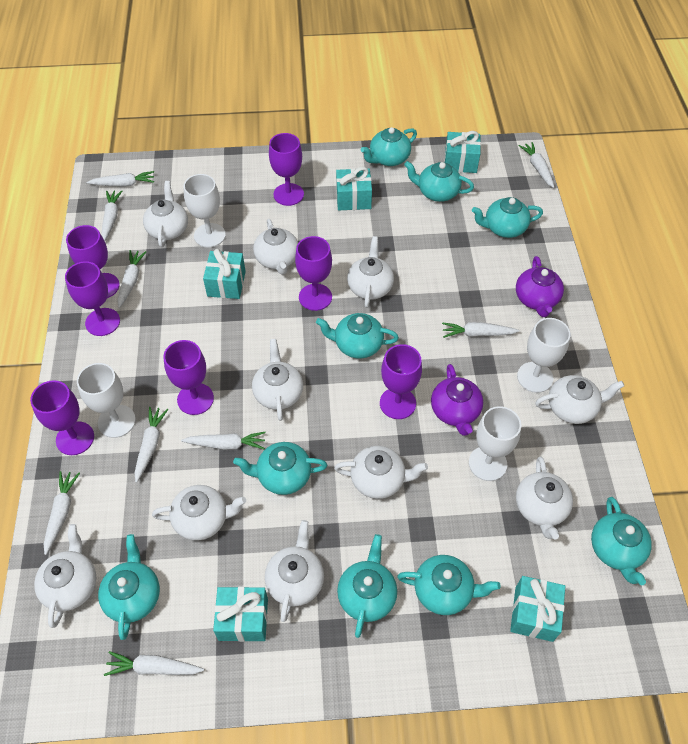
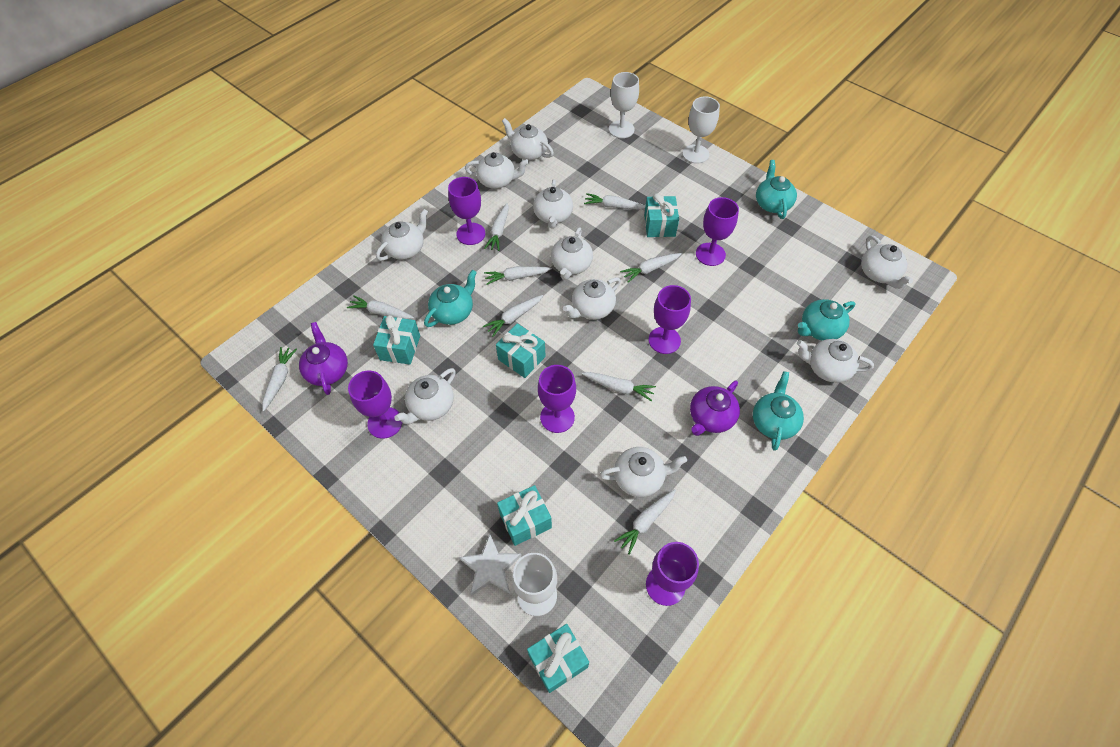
purple goblet: [30,380,94,455] [65,261,120,336] [66,225,120,298] [164,340,214,415] [269,133,304,206] [295,236,332,311] [380,344,422,419] = 7 -> [348,370,402,439] [448,177,485,245] [538,365,576,433] [646,542,699,606] [648,285,691,354] [696,197,739,266] = 6
turquoise teapot: [98,534,160,640] [233,442,327,495] [316,313,399,358] [337,534,397,638] [361,127,417,166] [397,555,501,615] [404,161,474,202] [472,197,543,238] [591,497,652,585] = 9 -> [424,270,477,327] [753,371,804,451] [756,160,797,219] [798,299,855,341] = 4
white goblet: [77,363,136,438] [183,174,226,248] [469,406,521,481] [517,318,571,393] = 4 -> [512,553,557,616] [609,72,639,138] [683,96,720,164] = 3
white star: none = 0 -> [459,534,521,596] = 1

